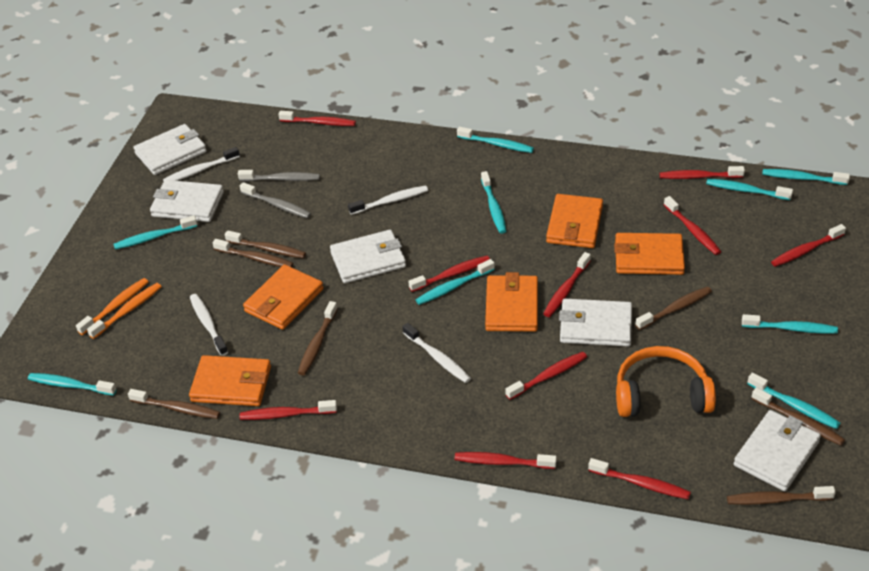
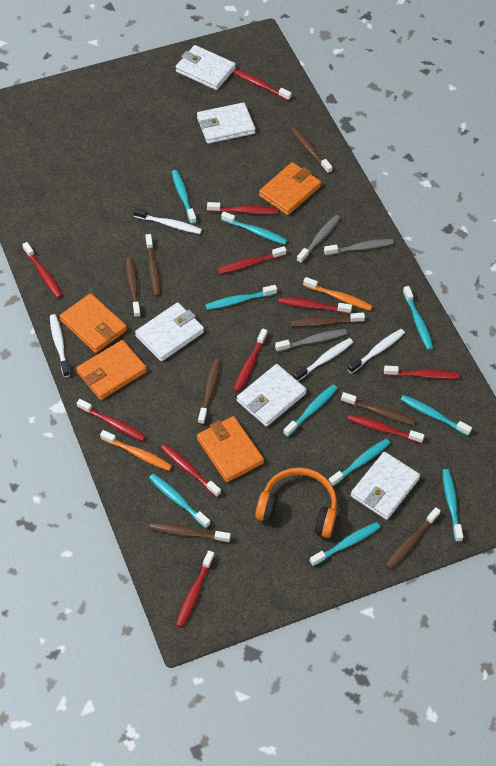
brown toothbrush: [128,389,220,419] [213,239,293,267] [225,230,306,259] [298,301,337,375] [635,287,712,330] [727,486,836,505] [751,387,845,446] = 7 -> [126,257,141,318] [145,234,161,297] [149,522,231,543] [198,359,221,425] [290,313,365,327] [291,127,332,174] [341,392,416,425] [386,507,441,569] = 8
grey toothbrush: [238,170,320,181] [240,182,311,218] = 2 -> [275,329,347,352] [297,215,340,263] [324,239,394,256] = 3
orange wallet: [189,355,271,406] [243,264,323,330] [485,272,538,332] [546,194,603,248] [614,233,685,275] = 5 -> [60,293,127,353] [76,340,147,400] [197,416,264,482] [259,162,321,215] = 4
red toothbrush: [240,400,337,420] [279,111,356,126] [408,256,490,292] [455,452,557,469] [505,352,587,400] [543,252,591,317] [588,458,691,500] [660,166,745,179] [664,196,721,255] [771,224,846,267] = 10 -> [22,242,63,298] [77,399,146,441] [161,444,221,497] [176,551,215,628] [207,202,277,214] [217,246,286,274] [233,329,267,393] [234,69,292,101] [278,297,352,314] [348,414,424,444] [384,366,460,379] = 11
turquoise toothbrush: [28,373,117,396] [113,215,197,250] [416,259,495,305] [457,127,534,153] [481,171,506,234] [706,179,793,200] [742,314,838,334] [747,373,841,429] [762,169,850,185] = 9 -> [149,474,210,528] [172,170,196,224] [205,285,277,310] [221,212,287,245] [283,384,338,437] [310,522,380,566] [328,439,390,486] [400,395,472,436] [403,286,433,350] [442,469,463,542] = 10

